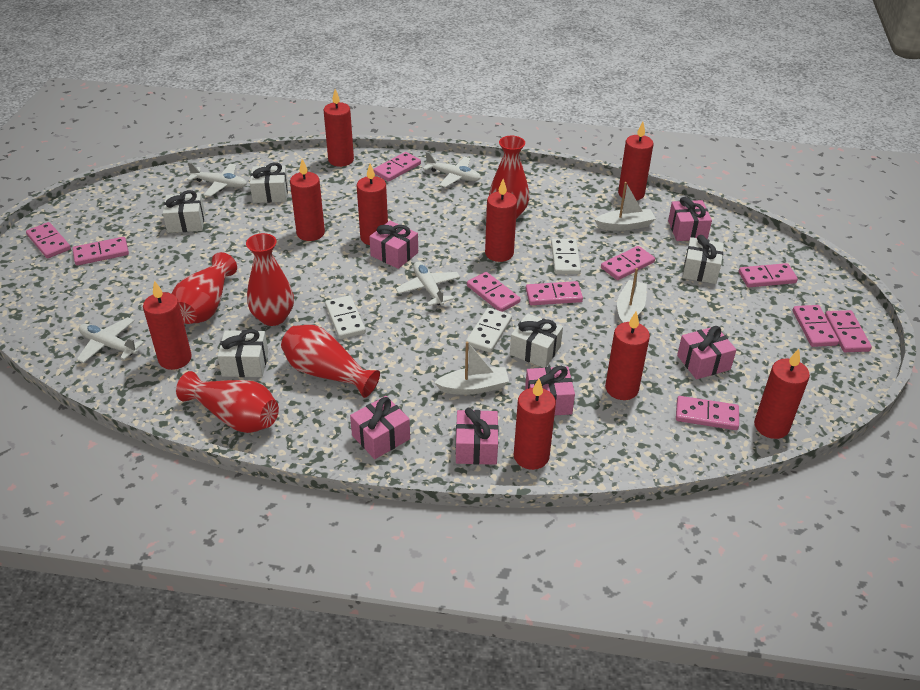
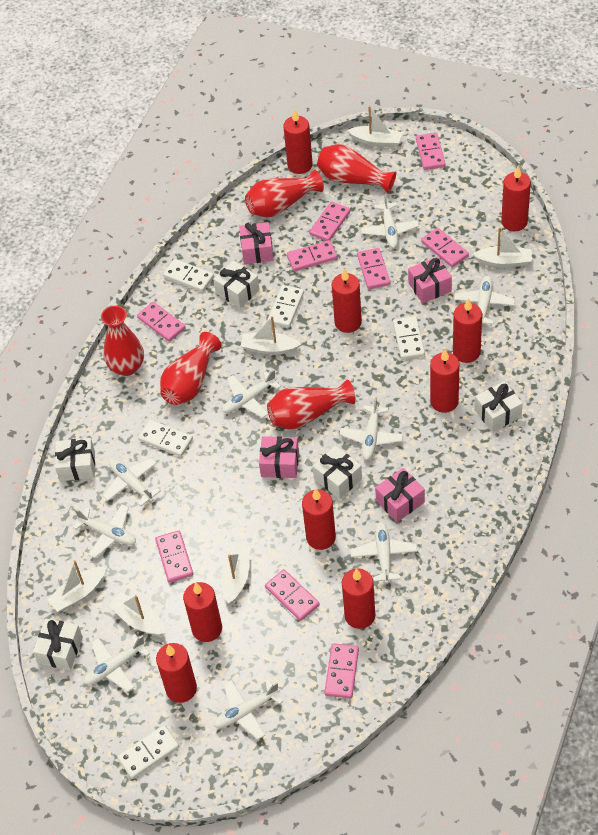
pink domino: [26,222,71,259] [72,237,129,266] [373,152,421,182] [467,272,520,312] [526,281,583,305] [601,246,655,280] [676,396,739,430] [739,263,798,287] [793,305,839,347] [825,310,872,352] = 10 -> [137,302,186,342] [155,530,193,583] [265,569,320,621] [287,240,337,272] [309,202,350,241] [324,643,359,698] [357,248,390,289] [416,133,445,170] [421,228,469,267] = 9
pink gift: [350,396,410,459] [369,221,418,269] [456,407,499,465] [525,366,575,415] [668,197,712,241] [677,326,737,379] = 6 -> [239,222,274,264] [259,436,299,478] [375,468,425,522] [408,257,452,303] = 4
white boat: [434,341,509,395] [594,182,656,231] [617,268,647,323] = 3 -> [47,560,106,612] [109,592,165,636] [221,545,250,604] [241,316,301,355] [347,106,402,147] [473,227,532,267] = 6
white domino: [325,295,366,339] [466,308,512,353] [551,239,581,274] = 3 -> [117,725,179,779] [138,420,193,457] [163,259,214,292] [267,285,304,328] [393,316,425,360] = 5
white plane: [76,317,144,363] [187,162,247,197] [396,261,460,306] [423,152,481,188] = 4 -> [73,504,136,558] [84,634,150,692] [103,458,160,506] [214,680,283,739] [222,370,281,418] [339,397,403,460] [350,522,417,584] [361,194,419,248] [454,276,515,324] = 9

